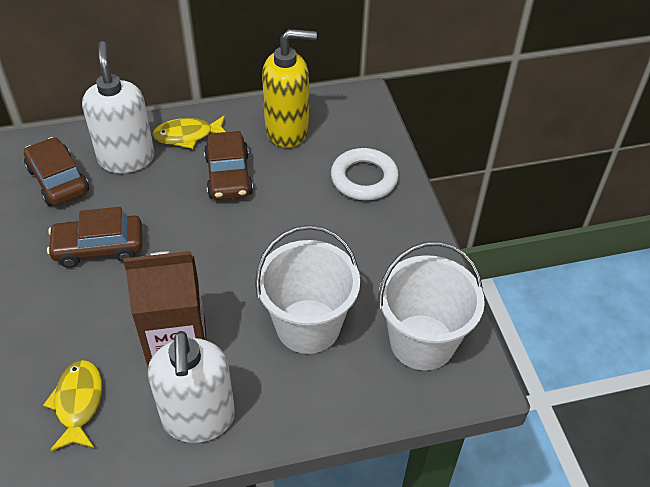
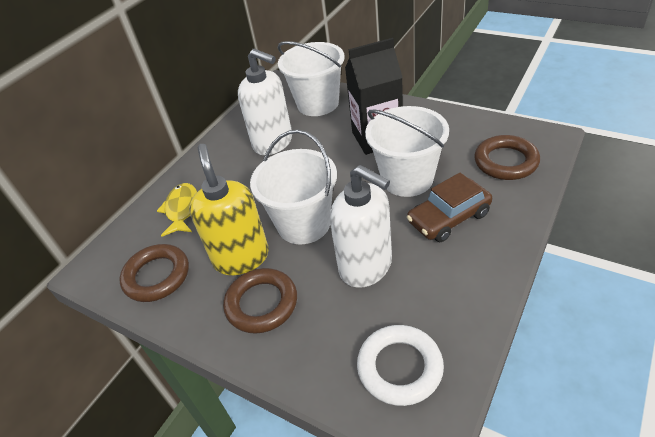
black carton: none = 0 -> [345,38,403,155] = 1
brown car: [24,137,89,206] [47,207,142,268] [204,131,253,200] = 3 -> [407,173,492,242] = 1
brown carton: [123,251,207,366] = 1 -> none = 0
brown ring: none = 0 -> [119,244,189,302] [223,268,297,333] [474,135,540,180] = 3
white bucket: [255,225,360,354] [378,241,485,370] = 2 -> [250,130,337,245] [278,41,345,116] [365,106,449,197] = 3
yellow fish: [43,360,102,451] [152,115,226,149] = 2 -> [157,183,197,236] = 1

